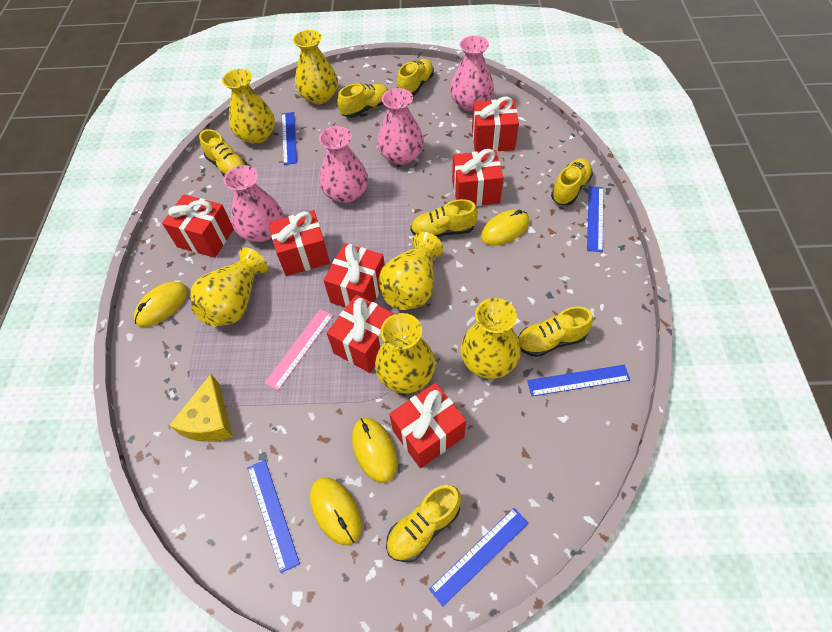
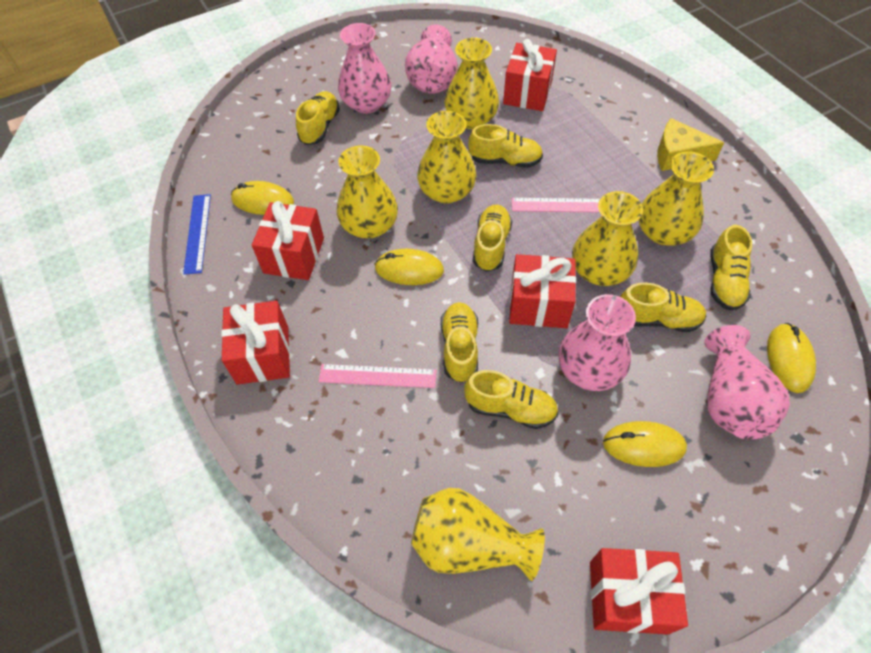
blue ruler: [247,460,300,573] [282,112,297,165] [429,508,528,607] [527,365,630,396] [587,186,604,252] = 5 -> [183,194,211,275] = 1
pink ruler: [264,309,333,391] = 1 -> [319,364,436,388] [512,198,600,213] = 2
red gift: [162,194,234,258] [269,210,330,276] [323,243,385,308] [327,295,394,373] [389,383,466,468] [452,149,503,206] [472,97,519,152] = 7 -> [221,301,290,385] [252,201,324,280] [503,39,557,111] [509,254,576,328] [590,548,688,634] = 5

